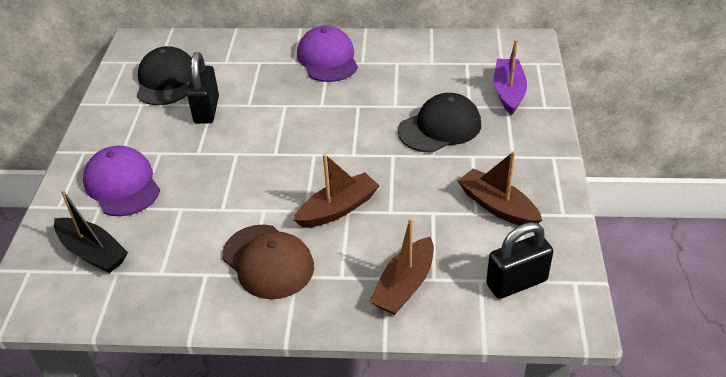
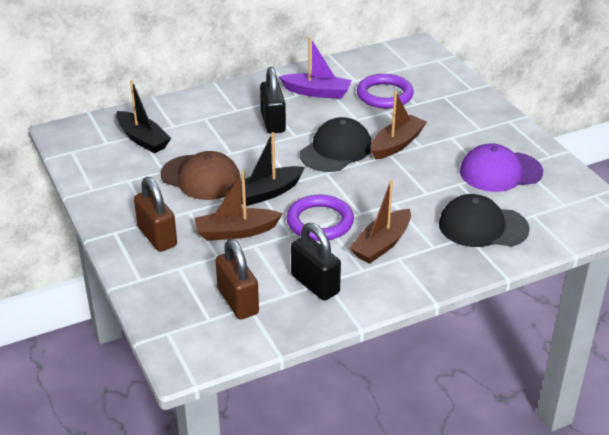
black boat: [54,189,128,273] = 1 -> [116,80,171,153] [228,132,305,206] = 2
brown padlock: none = 0 -> [134,177,177,252] [215,239,259,320] = 2
purple cap: [83,146,160,216] [297,26,358,82] = 2 -> [460,143,543,192] = 1
purple ring: none = 0 -> [286,194,354,241] [357,74,414,109] = 2

